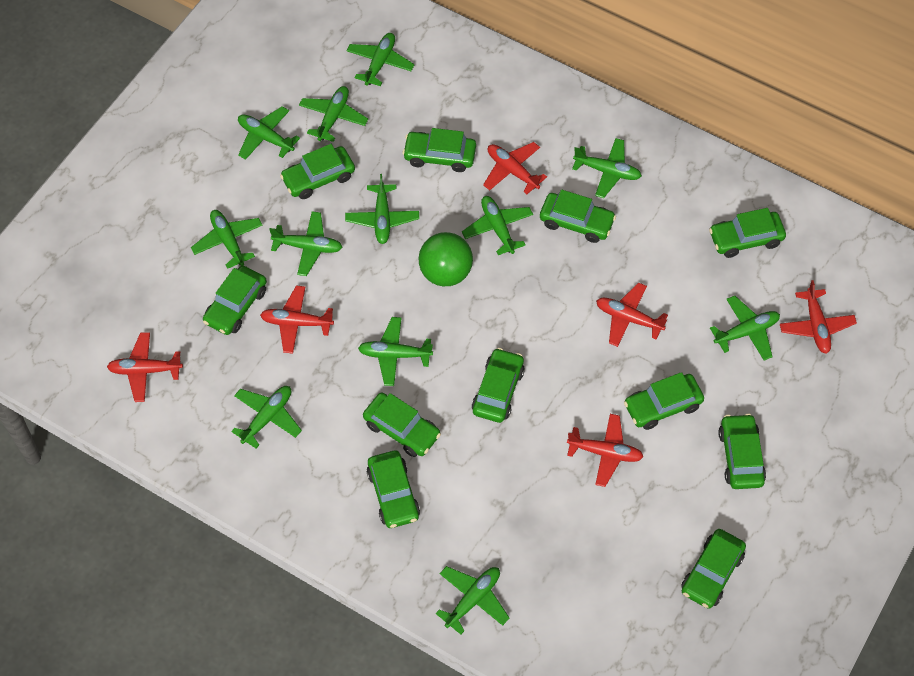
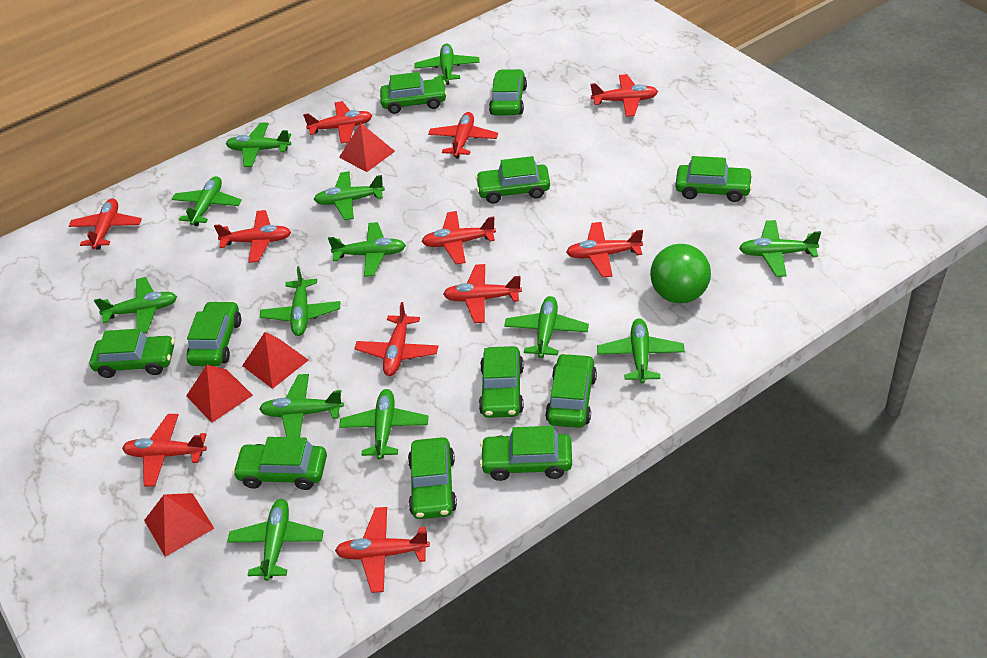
green plane: [191,210,262,269] [231,386,302,448] [238,106,300,160] [269,211,342,276] [299,86,368,142] [345,174,419,244] [346,33,414,86] [358,317,433,386] [436,566,509,634] [462,196,533,255] [572,138,642,198] [710,296,780,361] = 12 -> [94,277,177,333] [172,176,242,226] [226,123,291,167] [227,499,324,581] [259,374,344,437] [260,266,340,336] [314,171,385,220] [328,222,406,277] [339,389,428,460] [414,44,480,85] [504,296,589,358] [597,319,685,384] [739,220,821,277] = 13
red plane: [107,332,183,402] [260,286,334,354] [483,142,547,194] [567,414,644,487] [596,282,668,347] [780,280,857,354] = 6 -> [69,198,142,250] [122,414,207,487] [214,210,291,263] [303,101,372,144] [335,507,430,593] [354,302,438,376] [421,211,496,264] [428,112,498,159] [443,264,522,323] [566,222,643,278] [591,74,658,117] = 11
red pyramid: none = 0 -> [144,493,215,557] [186,365,253,423] [242,332,309,389] [339,123,395,172] = 4

